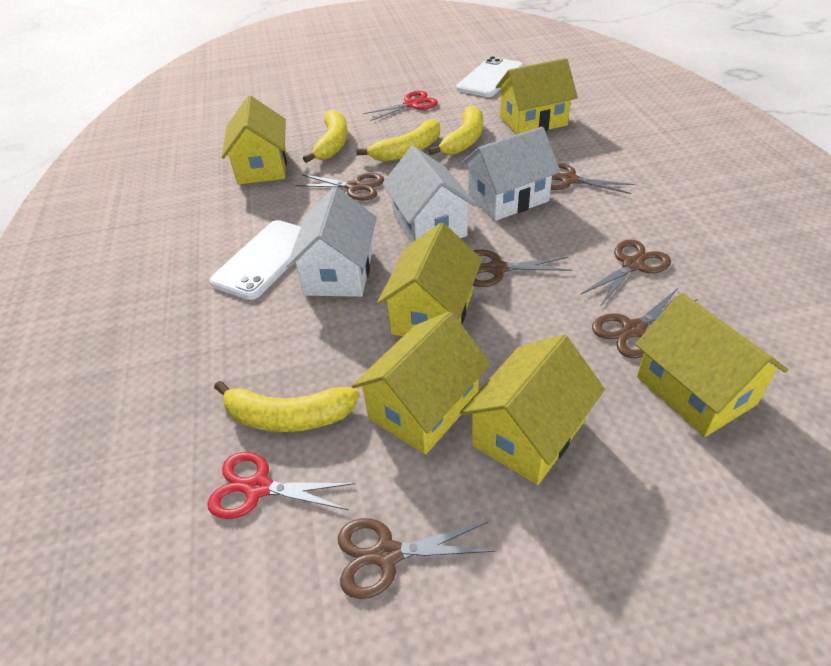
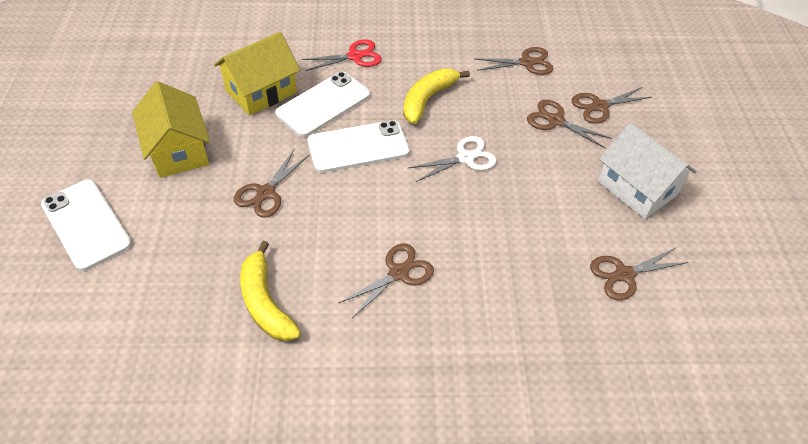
red scissors: [207,452,355,519] [363,91,438,121] = 2 -> [302,40,382,71] = 1
white house: [287,187,377,297] [382,146,476,243] [461,127,561,221] = 3 -> [598,123,697,219] = 1
white phone: [209,220,301,300] [456,56,523,97] = 2 -> [41,179,132,271] [275,72,370,137] [308,120,410,173] = 3
white scissors: none = 0 -> [408,136,497,182] = 1
yellow banana: [214,381,360,432] [303,110,348,163] [356,119,440,162] [428,106,483,155] = 4 -> [240,241,301,341] [403,69,470,124] = 2
yellow house: [222,95,287,185] [351,312,491,455] [377,223,482,336] [460,335,605,485] [496,58,578,135] [635,293,788,437] = 6 -> [132,81,210,178] [214,32,300,116] = 2

